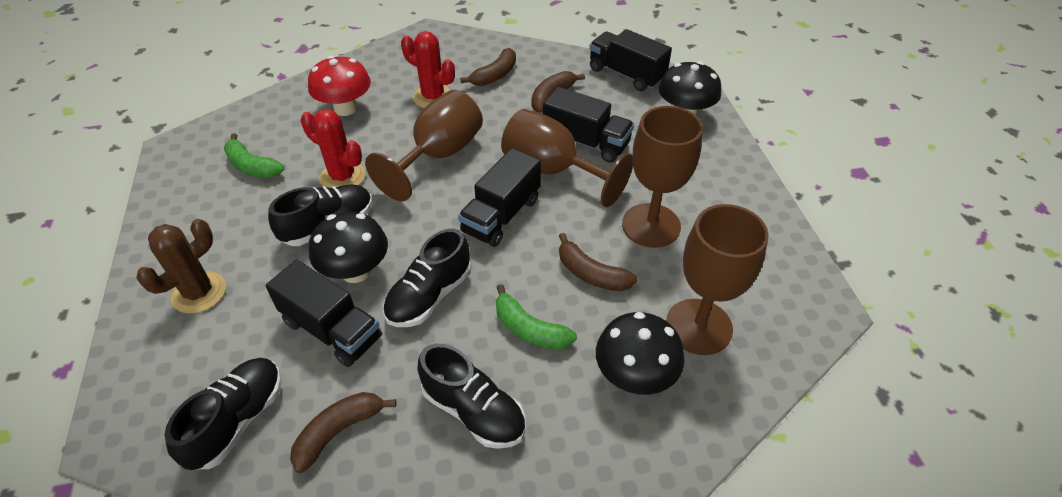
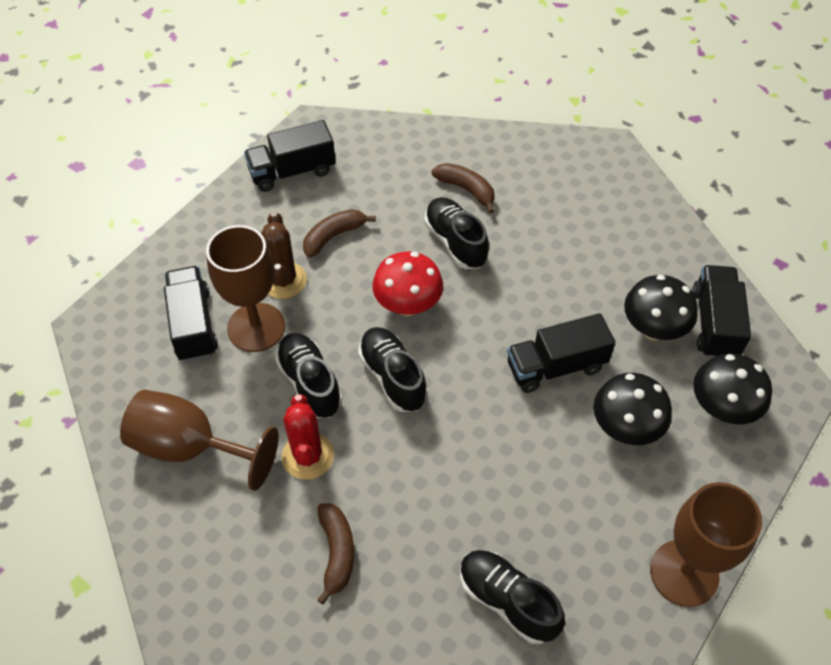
brown banana: [290,392,396,473] [460,48,516,86] [531,71,585,112] [559,233,637,291] = 4 -> [303,209,376,258] [317,504,354,605] [432,163,495,214] = 3
brown goblet: [365,90,483,201] [501,109,633,207] [622,106,703,248] [666,204,769,355] = 4 -> [120,390,279,491] [206,225,285,352] [650,482,762,607] = 3
green banana: [224,133,285,178] [496,284,577,350] = 2 -> none = 0
red cactus: [300,109,365,188] [401,31,455,108] = 2 -> [282,394,334,480] = 1

